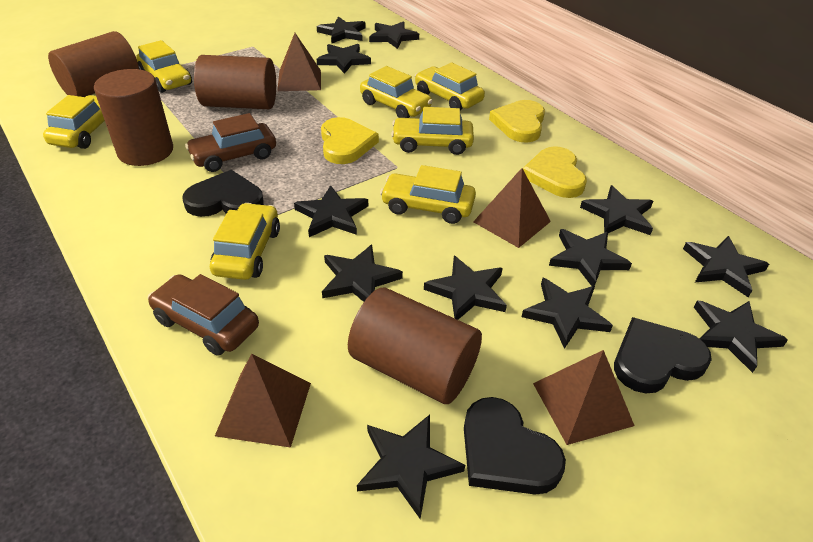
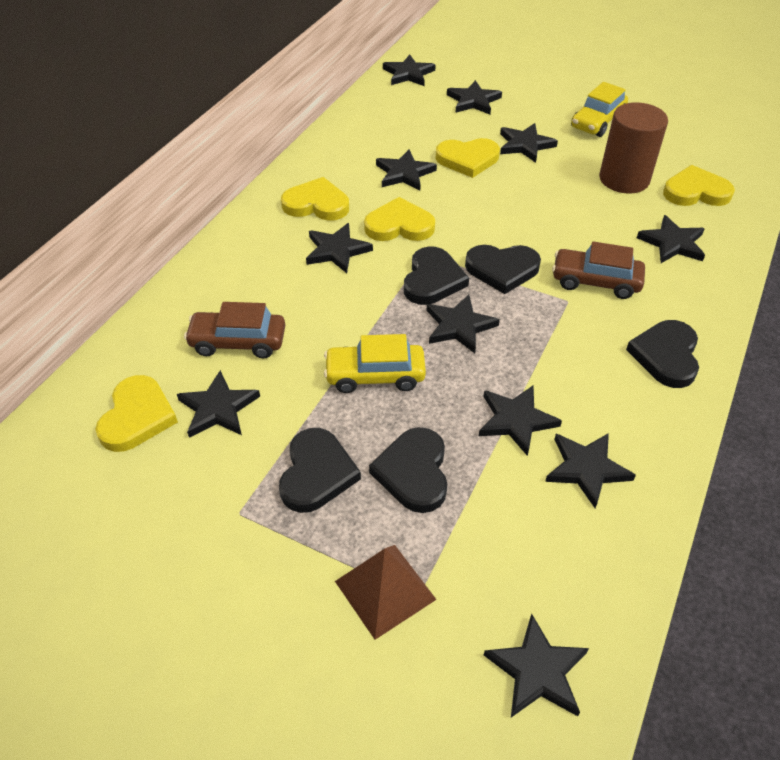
black heart: [182,170,264,217] [464,397,566,495] [614,317,712,393] = 3 -> [279,428,361,513] [369,427,448,513] [404,246,469,305] [465,245,541,294] [626,320,699,388] = 5
black star: [294,185,368,237] [317,17,366,43] [317,44,371,74] [322,244,403,302] [357,415,465,519] [369,21,419,49] [424,256,507,320] [522,278,613,349] [549,229,632,286] [580,185,653,235] [683,236,769,297] [694,300,788,373] = 12 -> [177,370,260,438] [306,223,373,273] [376,149,437,191] [383,55,436,86] [427,295,500,353] [447,80,502,114] [479,386,562,456] [484,614,589,717] [500,123,558,163] [545,433,636,508] [637,215,705,263] = 11
brown cylinder: [48,31,139,97] [94,69,173,166] [194,55,276,109] [348,288,482,404] = 4 -> [599,102,668,194] = 1
brown pyramid: [215,354,311,448] [277,33,321,91] [473,168,551,248] [533,350,635,445] = 4 -> [335,545,437,640] = 1
yellow car: [43,95,105,149] [136,40,192,93] [210,203,280,280] [360,66,432,118] [380,165,476,224] [391,107,474,155] [415,62,485,111] = 7 -> [324,334,426,393] [571,82,628,137] = 2
yellow heart: [321,117,379,164] [489,100,545,143] [523,146,587,198] = 3 -> [95,375,178,452] [281,177,349,221] [364,197,435,241] [436,138,500,178] [663,165,735,206] = 5

